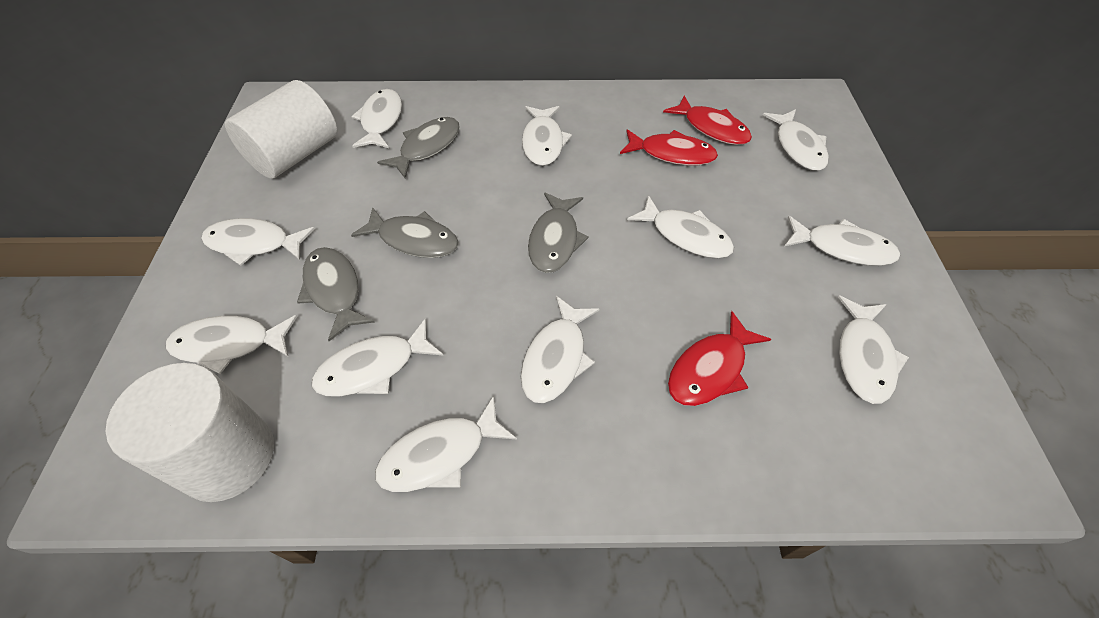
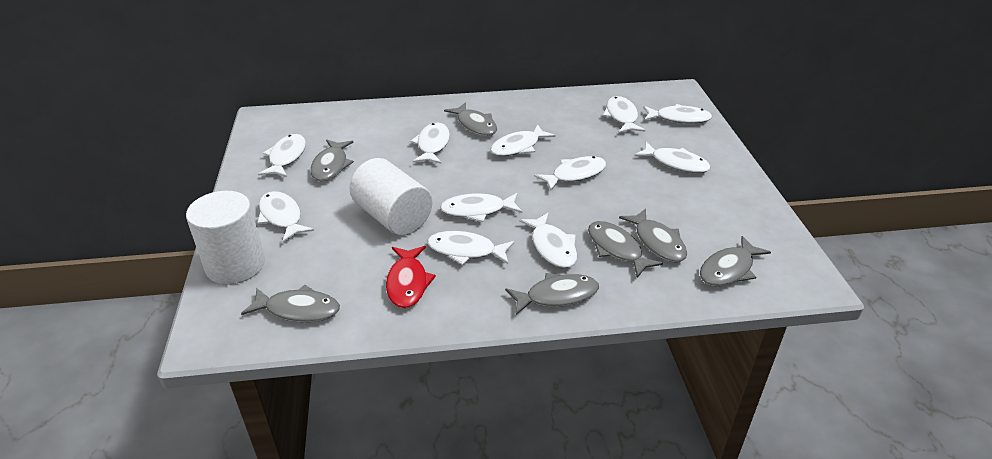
grey fish: [297,247,375,341] [351,207,458,258] [377,117,460,178] [528,192,589,273] = 4 -> [241,285,340,322] [310,139,354,181] [444,102,497,136] [505,273,599,315] [588,221,663,278] [619,208,687,262] [700,236,771,286] = 7
red fish: [620,129,718,166] [663,96,752,145] [668,311,771,406] = 3 -> [386,246,436,308] = 1

